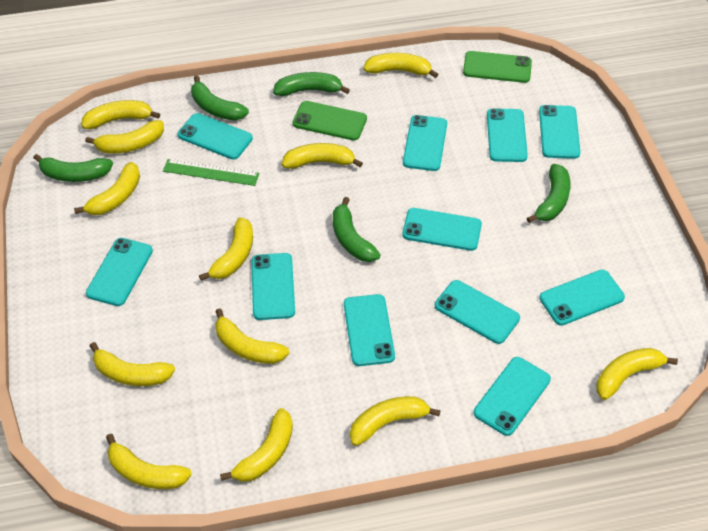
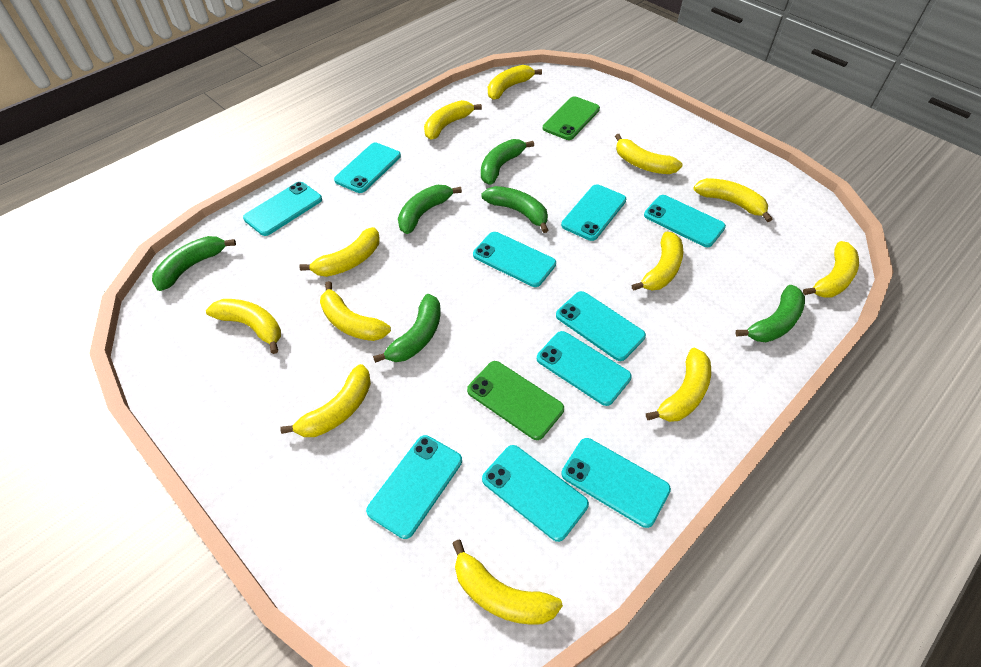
green banana: [33,154,113,182] [191,76,249,120] [273,72,350,96] [333,197,381,262] [527,164,571,223] = 5 -> [152,236,236,291] [373,294,441,363] [398,185,462,234] [481,139,534,185] [481,186,548,233] [735,285,805,342] = 6
green ruler: [163,159,259,186] = 1 -> none = 0
turquoise phone: [86,238,153,306] [177,113,253,160] [251,253,295,320] [344,294,395,366] [402,208,482,251] [403,115,447,171] [435,280,520,344] [474,357,551,436] [487,108,528,162] [539,105,580,159] [539,270,625,326] = 11 -> [243,182,322,236] [334,143,401,193] [366,435,462,539] [473,232,556,287] [482,445,589,542] [537,331,632,406] [556,291,646,361] [561,184,626,241] [561,438,671,528] [644,195,726,247] = 10

